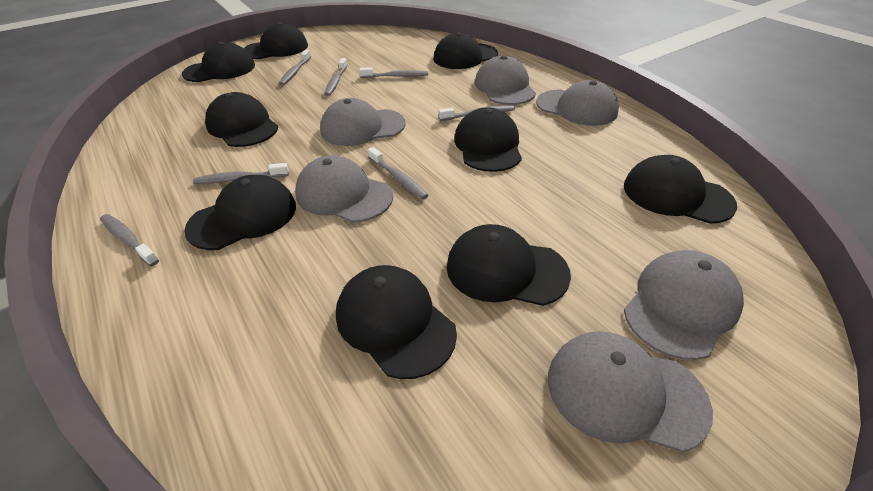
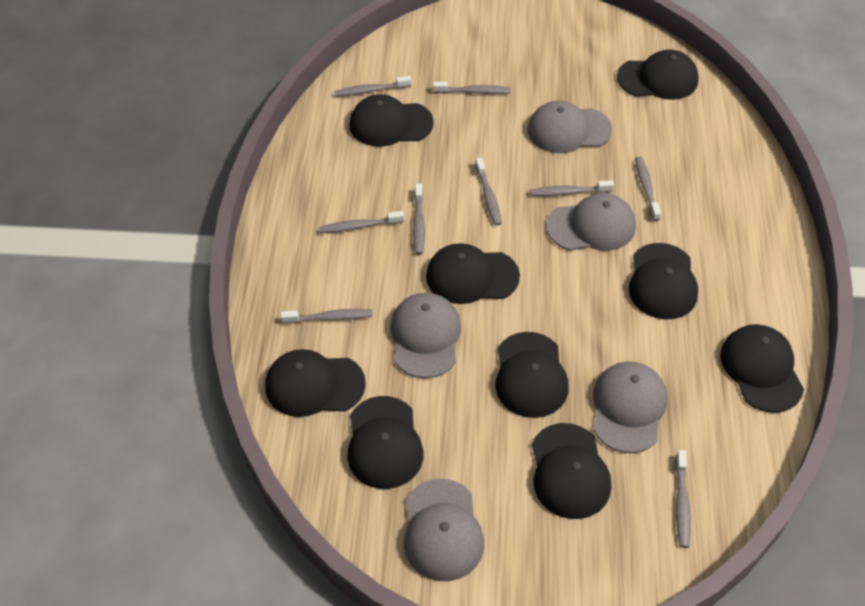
grey cap: [295,155,393,223] [320,98,405,146] [475,55,536,105] [536,80,619,126] [548,331,713,452] [624,250,744,360] = 6 -> [391,293,461,378] [404,479,484,581] [528,101,612,153] [546,193,636,251] [593,361,667,453] = 5
grey toothbrush: [100,214,159,266] [193,163,289,184] [279,50,311,85] [324,58,348,96] [359,67,428,78] [368,147,429,199] [439,105,515,121] = 7 -> [281,309,372,323] [319,211,404,233] [334,76,412,97] [413,183,425,255] [433,82,510,94] [475,157,502,226] [530,180,614,196] [635,156,661,221] [675,450,691,548] = 9

